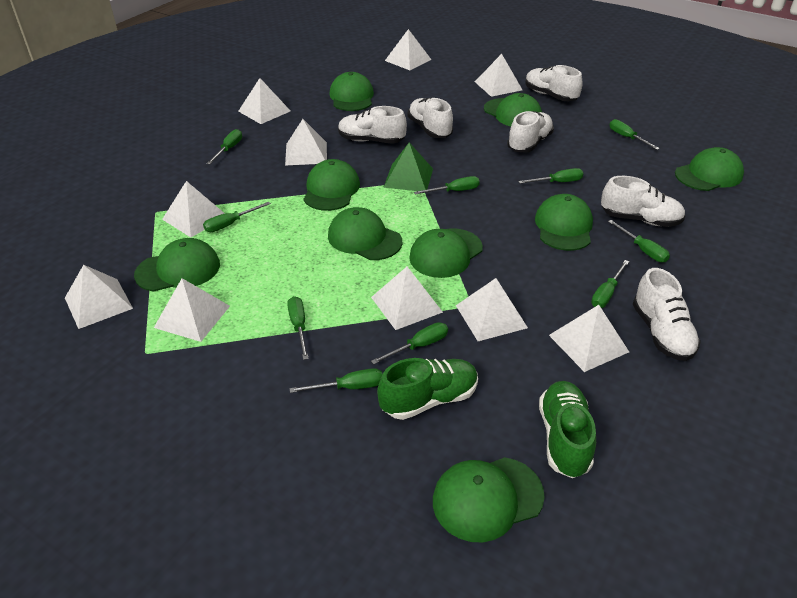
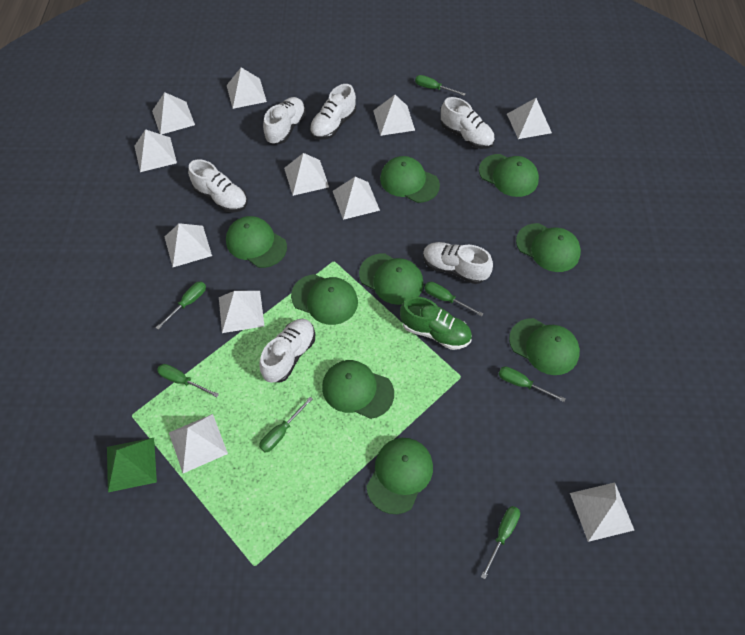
green screwdriver: [203,202,271,232] [207,129,242,164] [287,296,309,360] [290,368,382,393] [371,322,448,364] [414,176,480,195] [518,168,583,184] [591,260,629,308] [608,220,670,262] [609,119,660,150] = 10 -> [156,281,206,330] [157,364,219,397] [259,397,313,453] [415,75,465,96] [424,282,483,317] [481,506,520,579] [498,366,565,402] = 7
green shoe: [377,358,478,420] [539,381,596,478] = 2 -> [400,296,472,350] = 1
white pyramid: [65,265,133,329] [154,278,230,342] [162,181,225,237] [238,78,290,124] [285,119,327,165] [371,267,443,330] [385,29,431,70] [456,278,528,341] [475,54,522,97] [549,305,629,372] = 10 -> [134,129,177,172] [152,92,195,135] [165,223,212,267] [169,414,228,473] [219,291,265,333] [227,67,267,109] [284,153,329,196] [333,177,380,220] [373,95,415,136] [507,98,552,139] [570,482,634,542] = 11

